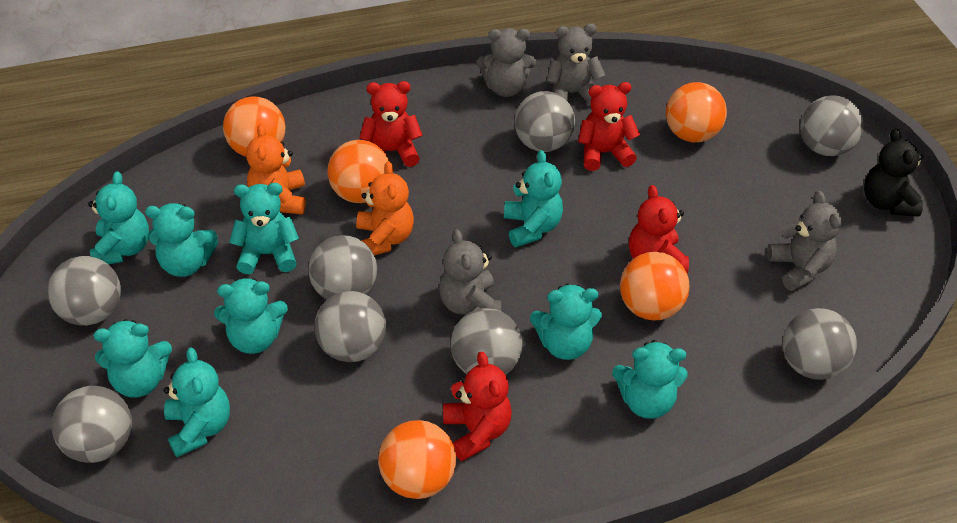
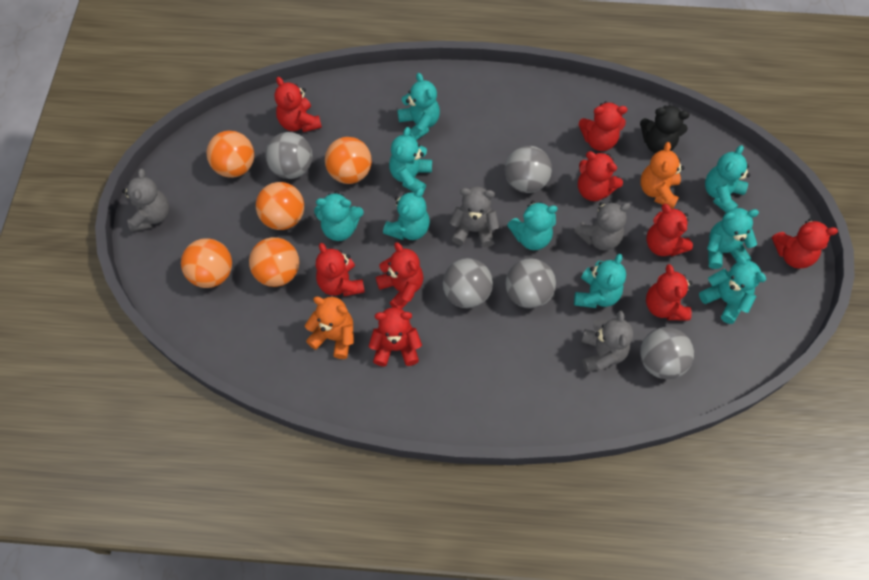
grey ball: [47,256,121,326] [51,386,132,463] [308,235,377,299] [315,291,386,362] [451,308,522,375] [514,91,575,152] [783,308,857,380] [800,95,864,156] = 8 -> [265,132,313,179] [443,258,493,308] [505,146,552,193] [506,258,556,309] [640,327,694,379] = 5
red teddy bear: [359,81,423,167] [443,352,512,461] [578,82,640,171] [629,185,689,274] = 4 -> [275,77,322,132] [316,243,365,296] [369,307,422,366] [376,242,424,309] [578,151,623,201] [579,101,627,151] [646,204,693,256] [646,264,692,321] [772,218,838,269] = 9

